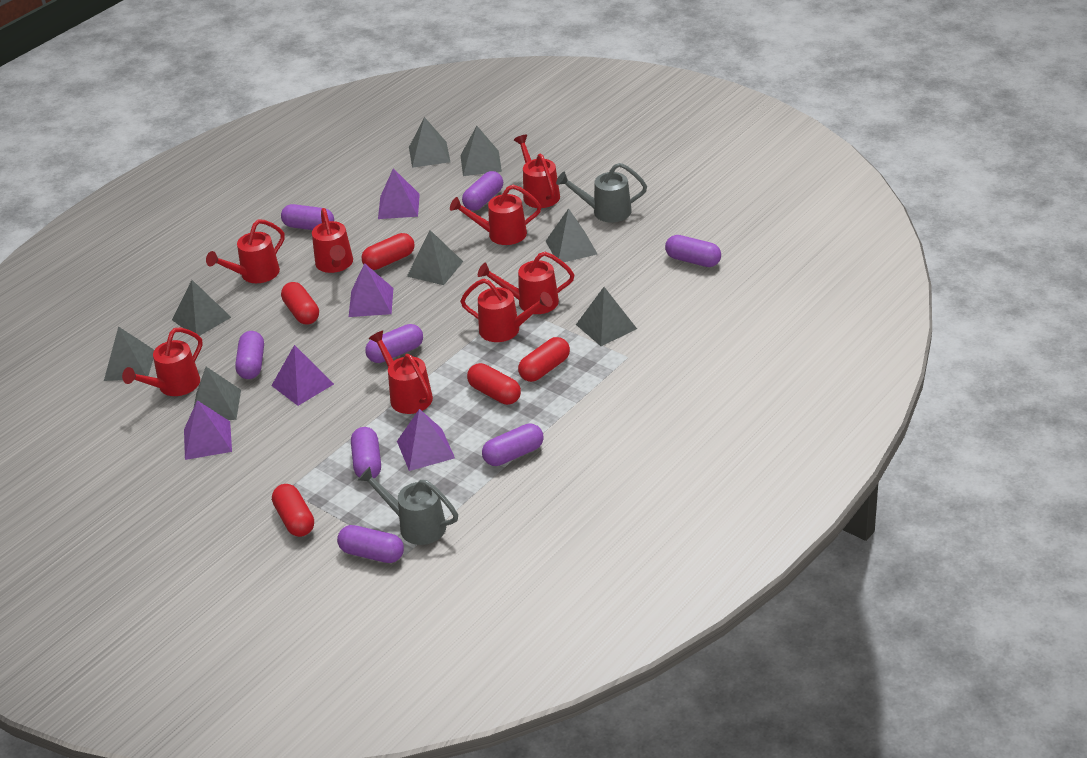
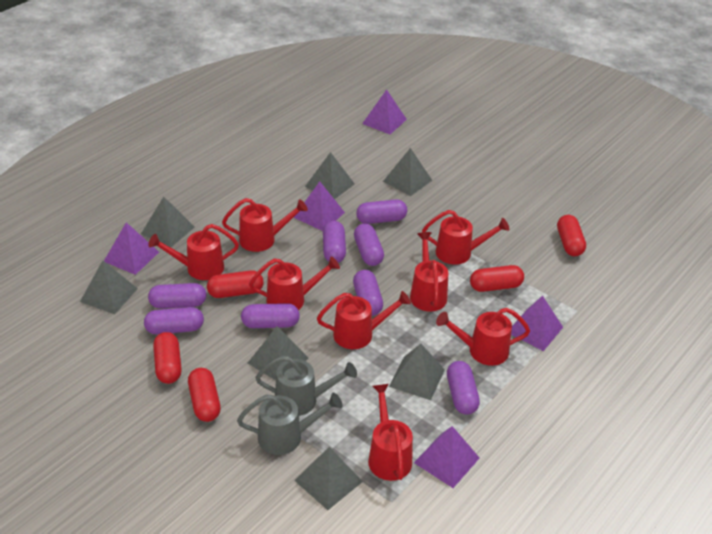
grey pyramid: [104,326,154,381] [172,280,231,336] [194,367,241,420] [407,230,463,285] [409,117,450,168] [460,126,502,176] [546,208,597,262] [576,287,637,346] = 8 -> [80,260,138,314] [141,197,194,248] [248,326,308,381] [294,447,363,510] [305,152,355,199] [383,148,432,196] [389,344,445,400] = 7

